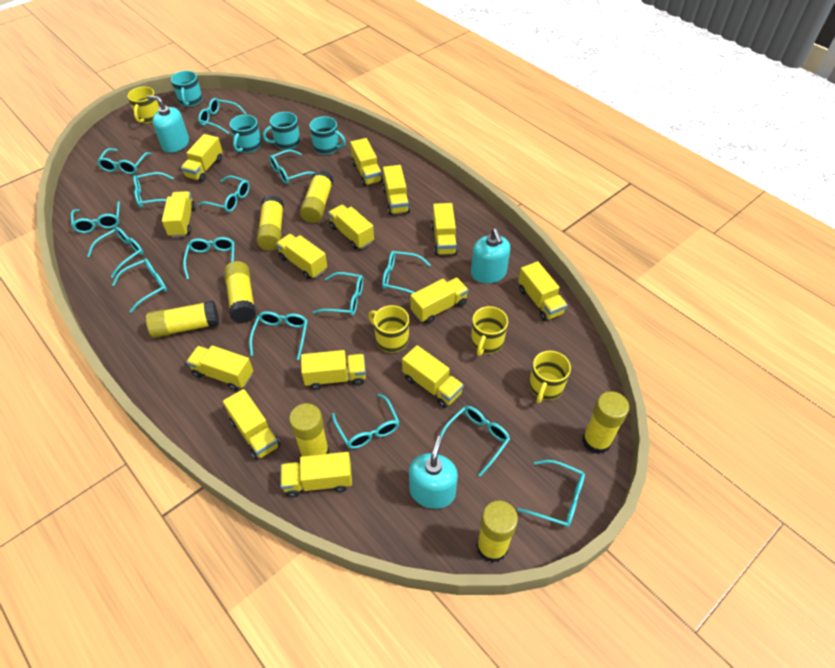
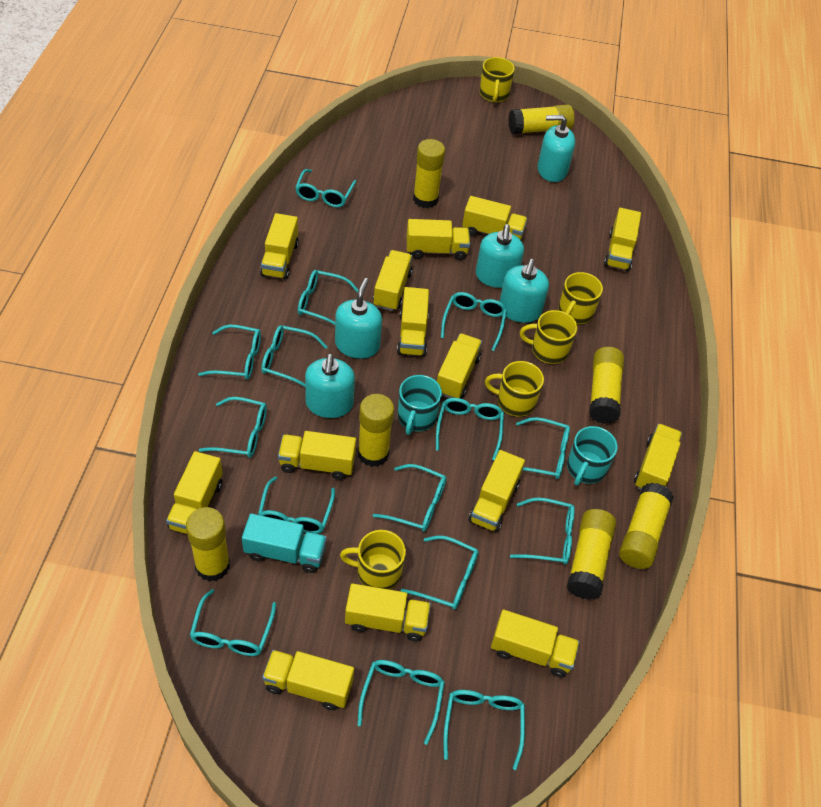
turquoise mug: [171,71,203,107] [230,115,262,153] [263,112,300,150] [310,116,346,155] = 4 -> [398,375,442,435] [567,426,618,486] = 2
turquoise soap dispenser: [147,95,189,153] [409,436,458,509] [471,228,510,283] = 3 -> [305,353,355,418] [335,278,382,359] [476,224,524,288] [499,259,549,323] [538,115,575,182] = 5
turquoise truck: none = 0 -> [242,513,327,573] = 1
yellow mug: [127,87,159,123] [368,305,409,353] [471,306,508,356] [529,351,571,403] = 4 -> [340,530,406,590] [480,57,515,102] [485,361,544,417] [520,310,577,364] [558,272,603,324] = 5

